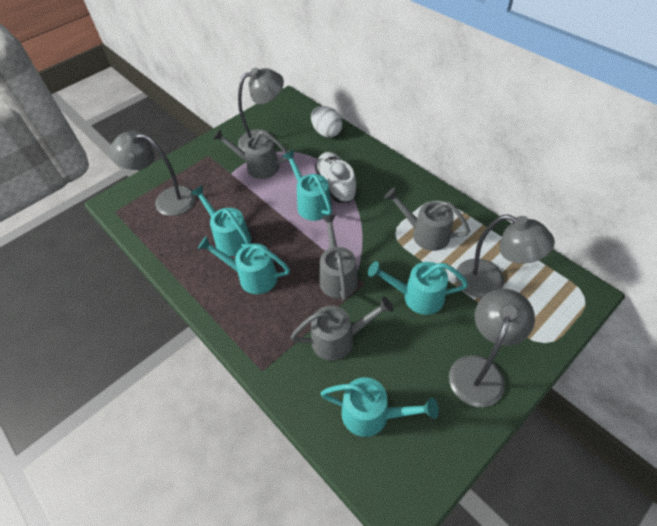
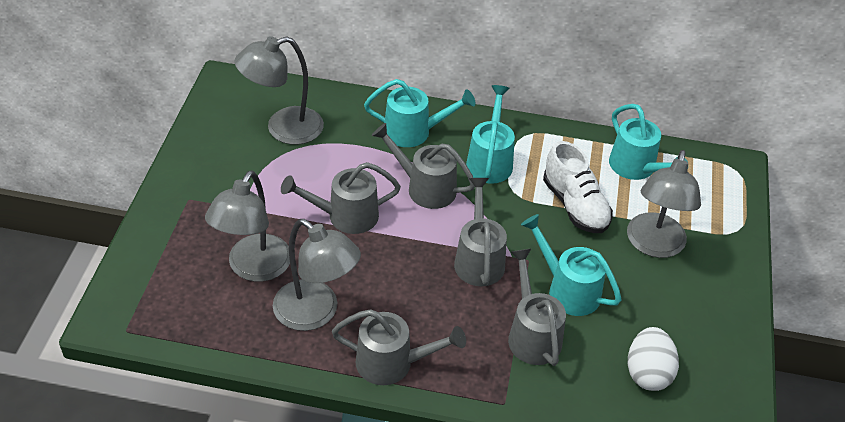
grey watering can: [213,129,288,179] [291,297,394,361] [319,215,358,301] [384,187,470,251] = 4 -> [281,162,401,234] [332,309,466,385] [372,123,475,209] [454,178,507,286] [508,249,566,366] = 5
turquoise watering can: [191,185,252,256] [198,236,290,294] [283,150,332,221] [321,377,439,437] [368,261,468,315] = 5 -> [364,79,476,147] [466,85,515,184] [521,214,622,316] [609,104,688,180] = 4

